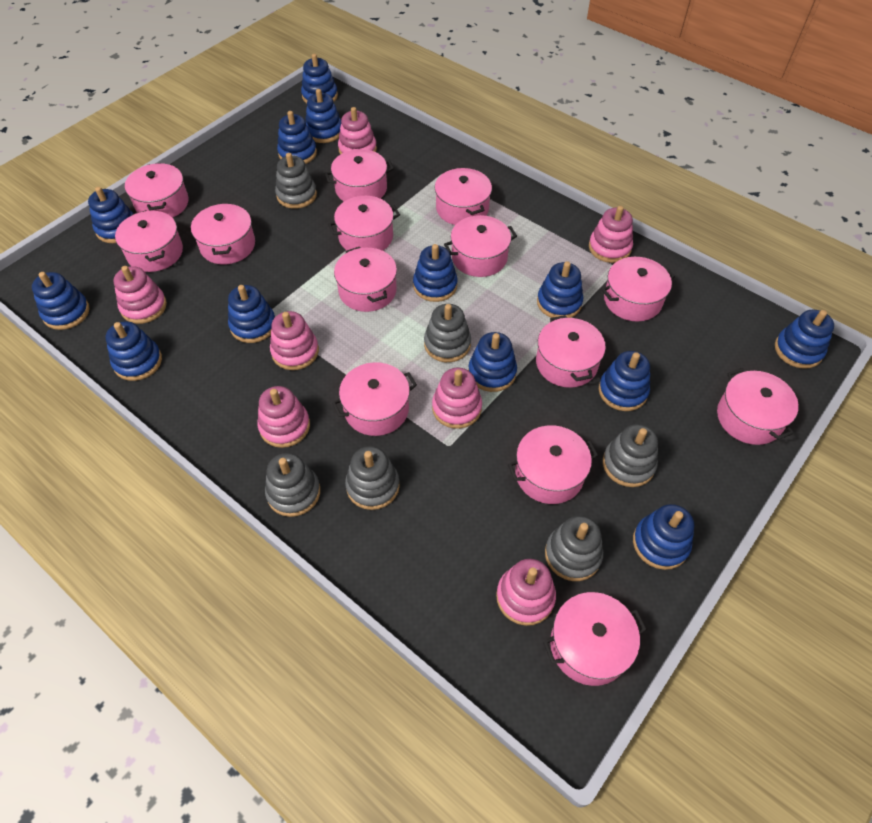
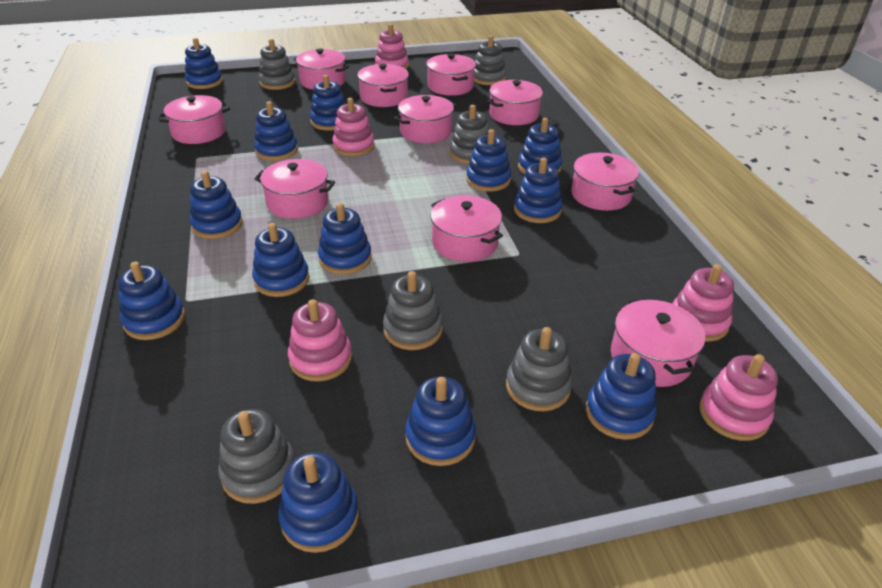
pink pot: [115,210,183,272] [125,163,189,218] [191,203,255,264] [325,149,394,201] [328,196,400,251] [332,362,417,436] [334,247,397,312] [435,168,492,225] [444,215,517,277] [508,425,598,504] [536,315,606,388] [543,592,647,686] [602,257,675,321] [717,368,799,445] = 14 -> [158,95,230,144] [254,159,335,219] [293,48,349,90] [357,64,409,107] [394,95,457,143] [426,54,476,96] [430,195,503,262] [487,80,543,125] [571,153,639,211] [611,298,705,387] = 10
pink stacking toy: [113,266,167,324] [257,386,310,448] [270,311,319,370] [338,107,377,154] [432,368,482,429] [496,559,556,626] [589,206,633,263] = 7 -> [288,299,352,382] [332,98,375,156] [375,24,409,69] [672,264,734,342] [699,354,778,441] = 5

